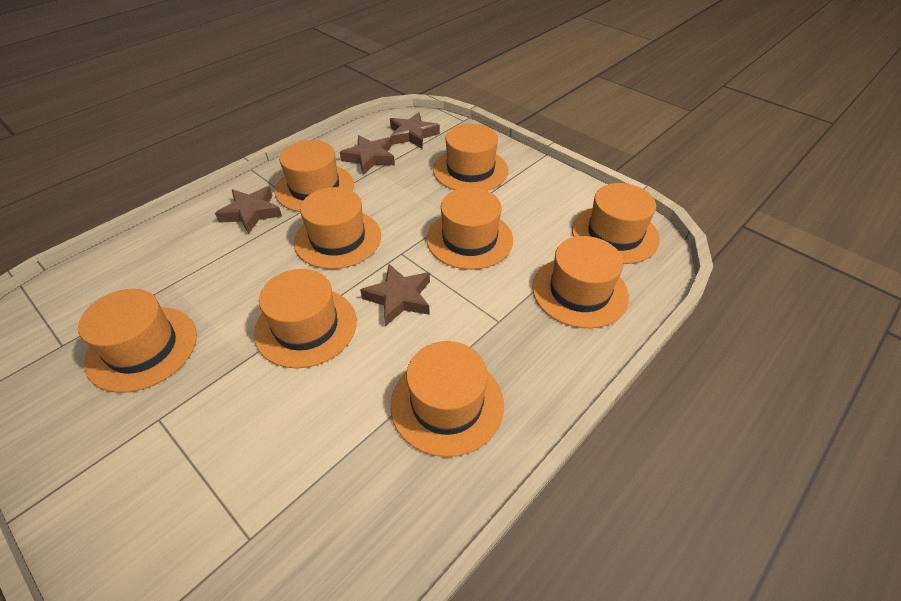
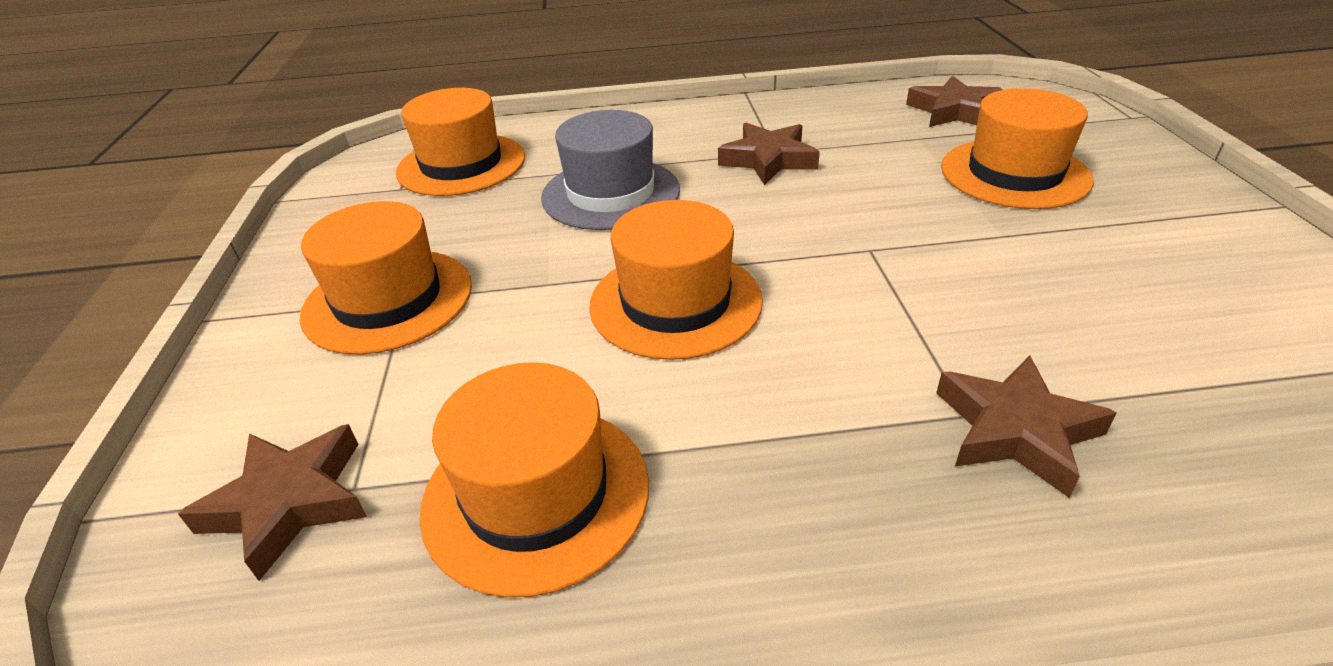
grey hat: none = 0 -> [541,110,680,230] = 1
orange hat: [78,289,197,393] [254,269,357,368] [275,140,354,212] [294,187,381,269] [391,341,504,457] [427,187,513,270] [433,124,508,191] [532,236,629,328] [572,183,660,264] = 9 -> [300,201,472,355] [396,88,525,196] [419,362,649,597] [589,200,763,360] [941,88,1094,209] = 5

